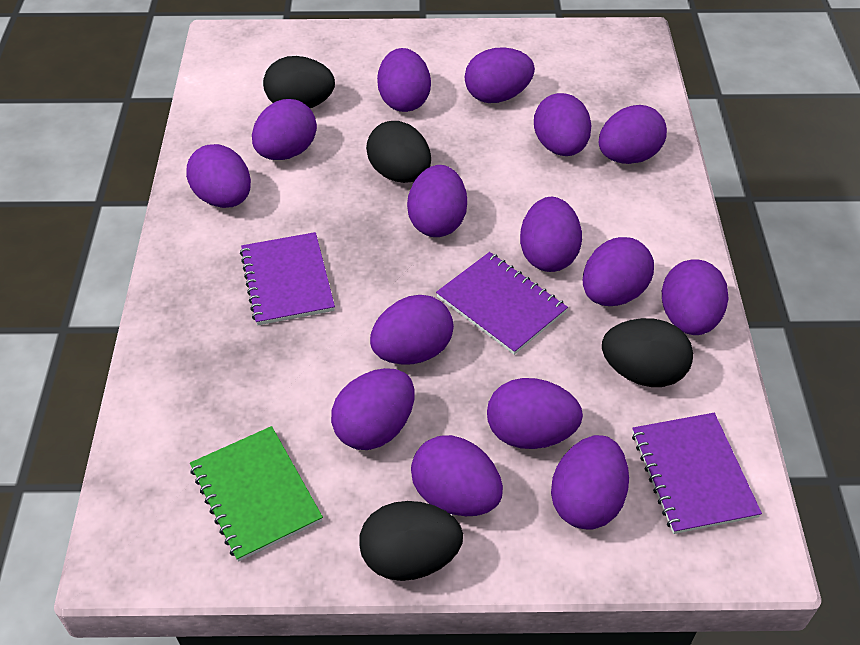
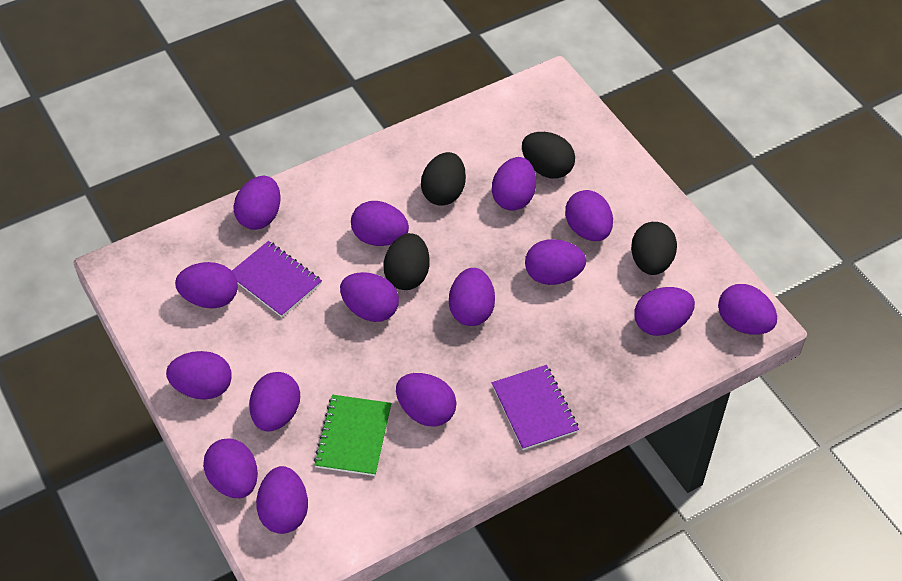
purple notebook: [240,232,335,325] [436,252,568,355] [632,413,762,534] = 3 -> [232,241,322,317] [492,365,579,450] = 2

